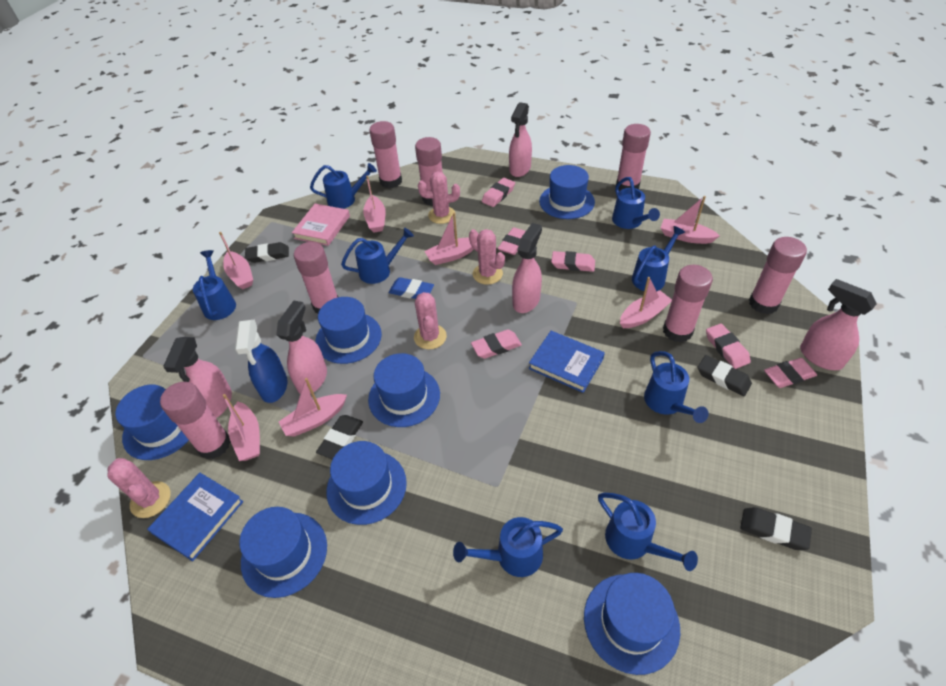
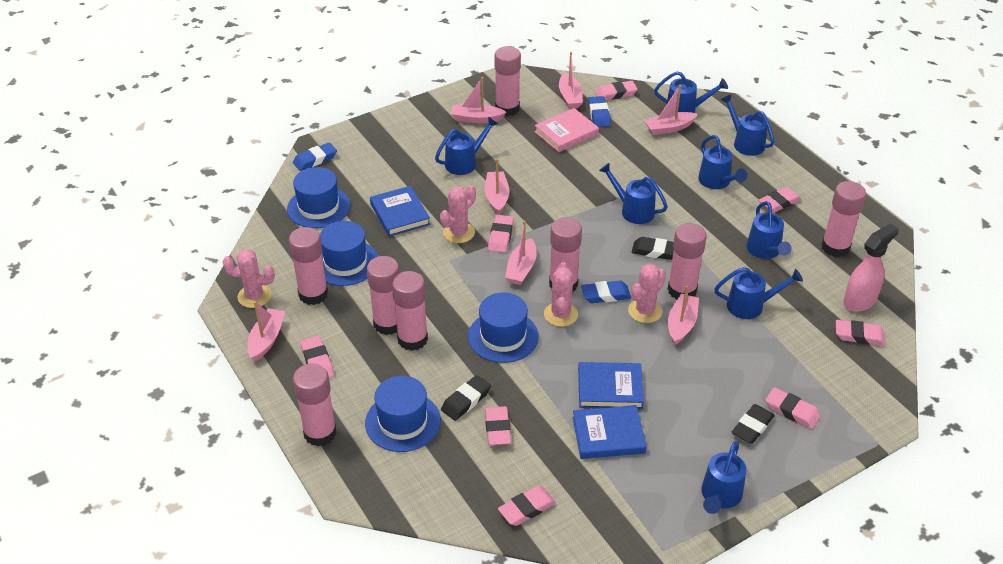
black eraser: [245,242,289,263] [316,415,363,460] [697,355,752,396] [740,507,812,550] = 4 -> [441,375,491,421] [632,237,674,260] [731,404,775,444] = 3
blue book: [147,473,244,561] [529,331,605,393] = 2 -> [370,186,430,237] [573,405,647,459] [578,362,644,409] = 3
blue eraser: [388,277,434,299] = 1 -> [293,142,337,171] [581,281,631,303] [588,96,611,127] = 3
blue hat: [116,385,189,460] [239,507,327,598] [315,297,382,364] [326,441,407,525] [368,353,440,427] [539,165,595,219] [584,573,680,675] = 7 -> [287,167,350,228] [320,221,378,286] [365,376,441,452] [468,293,539,363] = 4
blue spray bottle: [235,320,287,403] = 1 -> none = 0
pink eraser: [471,329,522,359] [482,178,515,207] [498,227,526,255] [551,251,595,272] [706,323,751,369] [764,358,817,388] = 6 -> [300,336,334,378] [485,406,511,445] [488,215,514,253] [498,486,556,526] [595,81,638,100] [758,187,801,213] [765,387,821,429] [836,320,886,346] = 8
pink glue stick: [160,382,230,459] [294,242,338,313] [369,121,402,188] [415,137,443,206] [616,124,651,191] [663,265,713,343] [749,237,807,314] = 7 -> [289,227,328,305] [293,364,337,446] [367,256,400,335] [392,271,428,351] [495,46,521,116] [549,217,582,293] [668,223,707,300] [821,181,866,257] = 8
pink spray bottle: [163,337,232,418] [276,301,327,394] [509,102,532,177] [512,223,542,313] [800,279,877,370] = 5 -> [843,223,899,312] = 1

